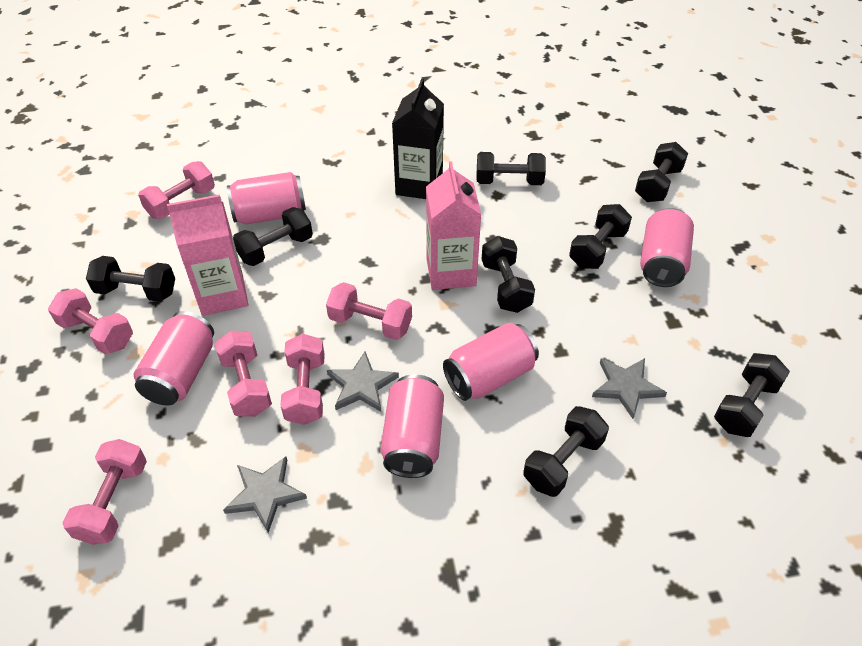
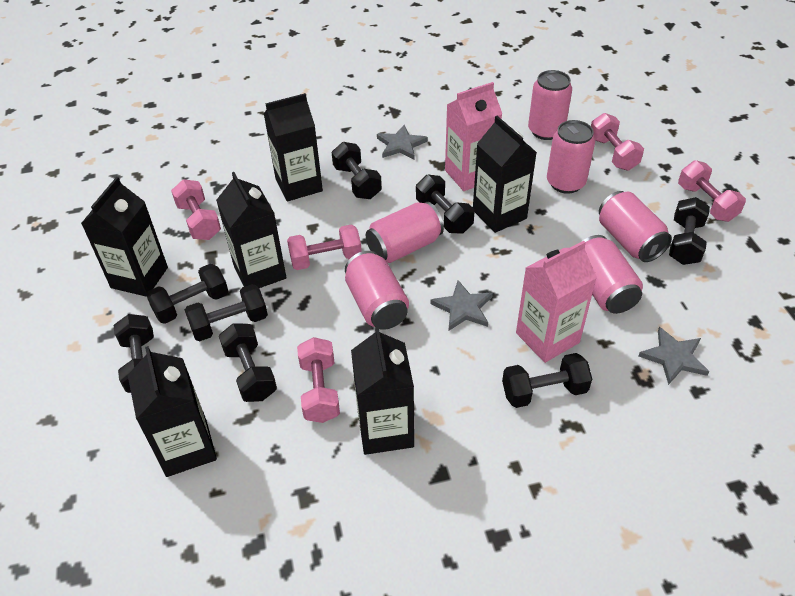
black carton: [392,79,444,199] = 1 -> [81,177,168,297] [128,346,217,477] [216,172,286,288] [264,93,323,201] [351,326,414,455] [473,116,537,233] = 6
pink can: [134,311,214,406] [227,172,306,224] [380,374,444,478] [443,323,539,401] [640,208,694,287] = 5 -> [345,251,409,330] [366,202,444,263] [528,70,572,140] [547,120,595,194] [581,235,643,314] [599,191,672,262] = 6
pink dumbbell: [48,288,133,355] [63,439,147,545] [138,161,215,219] [215,330,272,417] [280,334,325,425] [326,282,412,340] = 6 -> [171,179,221,240] [287,224,362,270] [297,337,340,423] [591,113,644,171] [678,160,746,222] = 5

